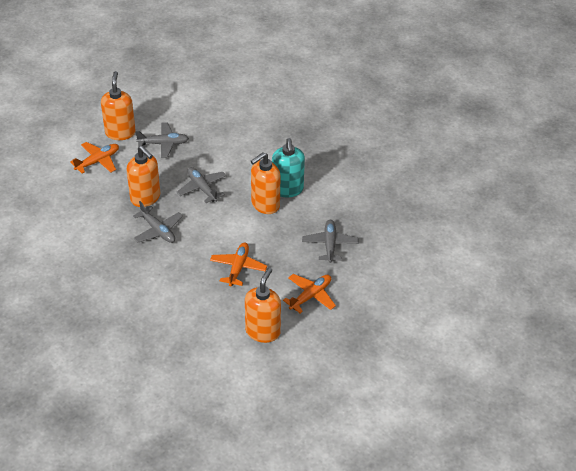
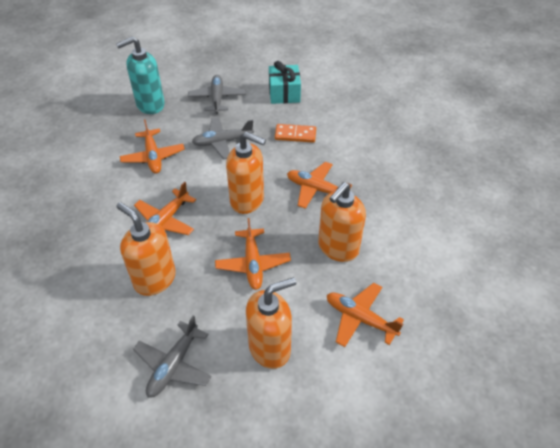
grey plane: [133,201,183,243] [135,122,189,158] [177,167,226,203] [302,220,358,263] = 4 -> [133,315,212,398] [188,75,246,114] [192,117,254,160] = 3
orange domino: none = 0 -> [275,124,316,143] = 1
orange plane: [70,142,119,174] [210,243,267,286] [283,274,336,313] = 3 -> [120,119,185,174] [134,182,196,235] [215,218,291,290] [287,162,352,209] [327,283,404,347] = 5
turquoise gift: none = 0 -> [269,61,301,104] = 1

